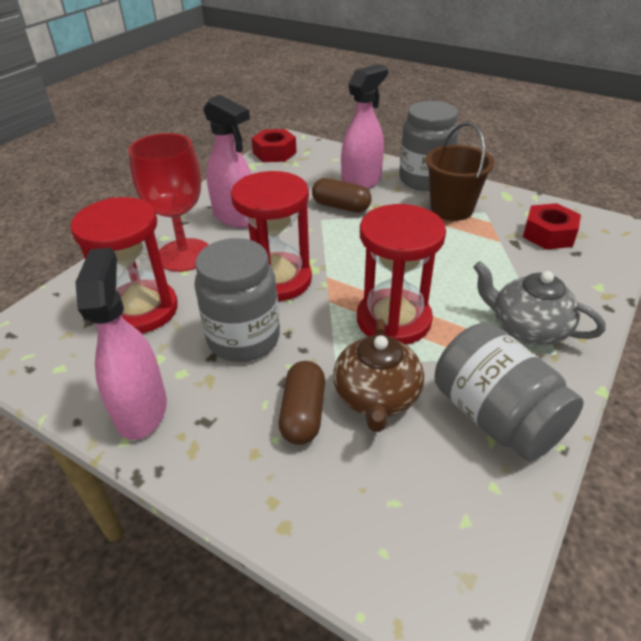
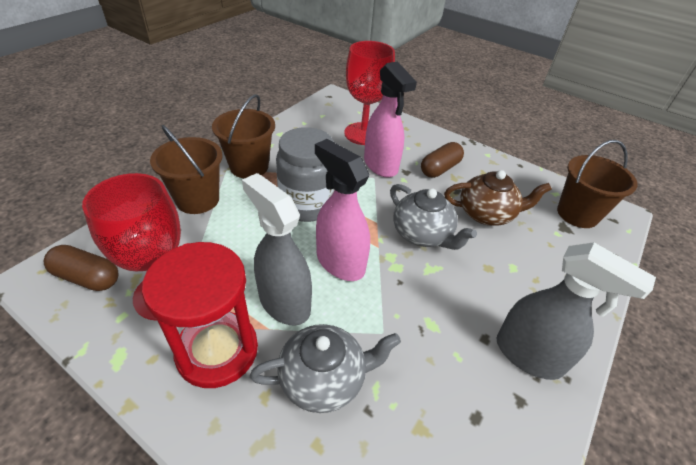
brown bucket: [425,123,494,221] = 1 -> [150,125,222,214] [212,94,275,179] [557,140,638,228] = 3
grey jar: [194,238,280,362] [399,101,459,191] [435,323,584,461] = 3 -> [276,127,335,222] = 1
grey spray bottle: none = 0 -> [242,173,312,325] [497,242,656,380] = 2
grey teapot: [473,261,605,345] = 1 -> [250,324,401,413] [390,184,477,250] = 2
pink spray bottle: [75,248,167,440] [203,95,252,228] [341,64,388,189] = 3 -> [315,139,370,281] [364,61,417,177] = 2
red goblet: [128,133,208,272] = 1 -> [82,173,181,321] [344,41,395,145] = 2
red hourglass: [70,197,178,333] [231,171,312,301] [357,204,446,345] = 3 -> [142,242,258,388] = 1
red nut: [252,129,297,162] [523,203,581,249] = 2 -> none = 0

